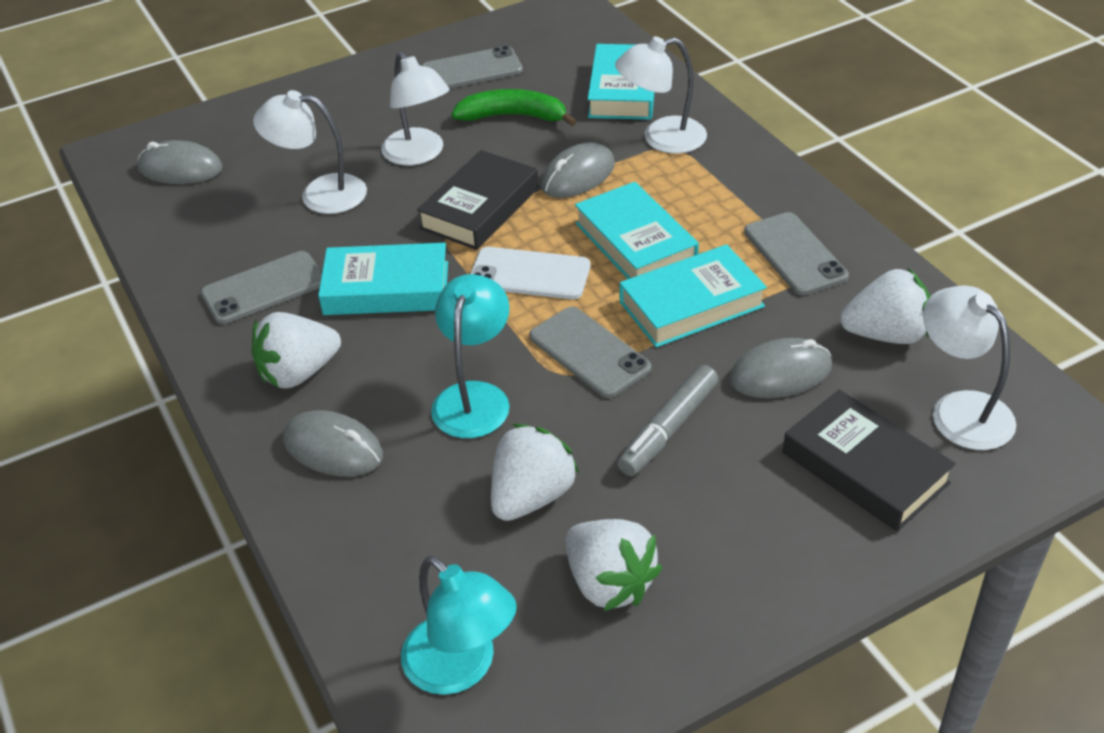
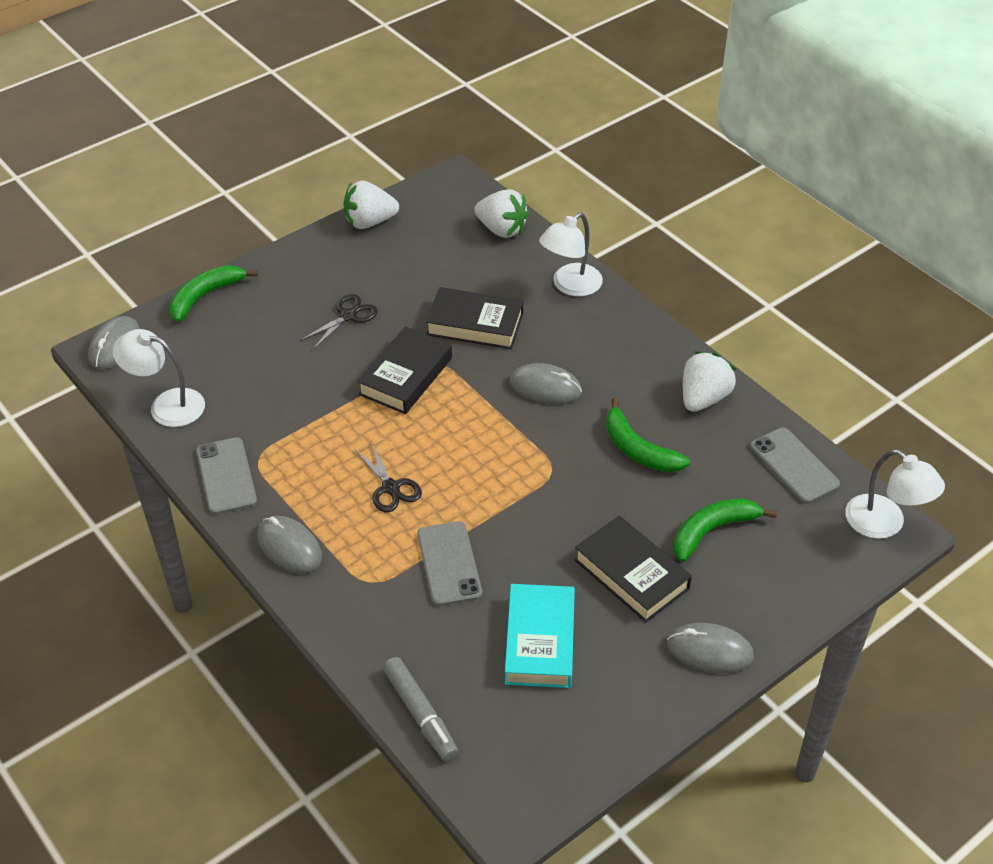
black book: [417,150,539,250] [783,389,956,532] = 2 -> [357,326,452,414] [426,287,523,349] [574,516,692,622] = 3
black scissors: none = 0 -> [300,294,378,349] [354,441,422,512] = 2
green banana: [452,89,577,126] = 1 -> [169,265,258,322] [606,397,690,473] [674,498,777,562] = 3
grey phone: [201,251,322,324] [422,46,523,88] [529,307,652,398] [744,212,849,295] = 4 -> [196,437,257,515] [417,521,482,606] [750,428,840,504] = 3
turquoise book: [318,243,448,315] [575,182,699,279] [588,44,655,120] [620,244,767,347] = 4 -> [505,584,575,688] = 1
turquoise lamp: [401,555,517,695] [431,274,509,438] = 2 -> none = 0
white lamp: [253,90,367,214] [381,52,450,166] [615,37,707,154] [923,285,1016,450] = 4 -> [113,329,205,427] [539,212,603,297] [845,449,945,539] = 3
white phone: [470,247,590,299] = 1 -> none = 0
white strawberry: [252,312,341,389] [491,424,579,521] [565,519,662,611] [840,268,931,344] = 4 -> [344,181,399,229] [474,189,529,238] [683,351,736,412] = 3

